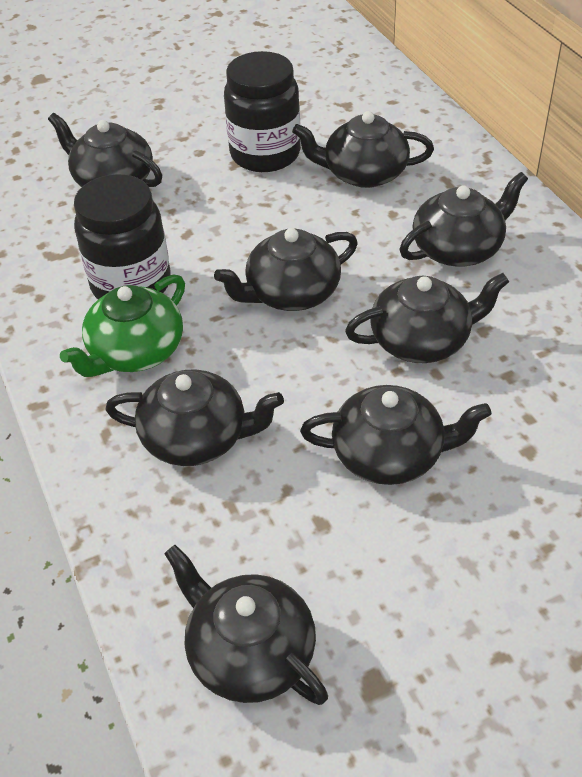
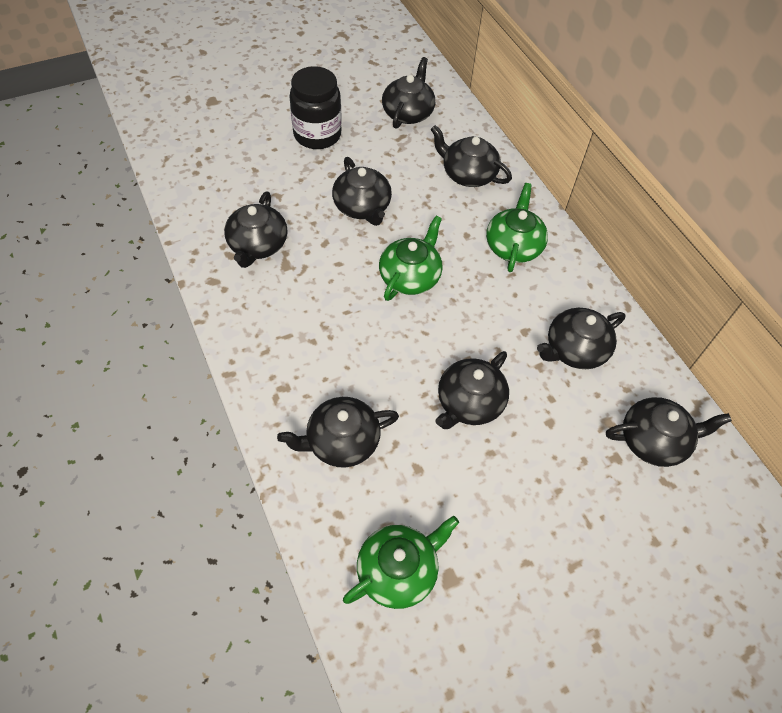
black jar: [74,174,171,299] [224,51,301,172] = 2 -> [289,66,342,149] = 1
green teapot: [60,274,185,377] = 1 -> [343,516,459,609] [379,216,443,301] [486,183,548,272] = 3

